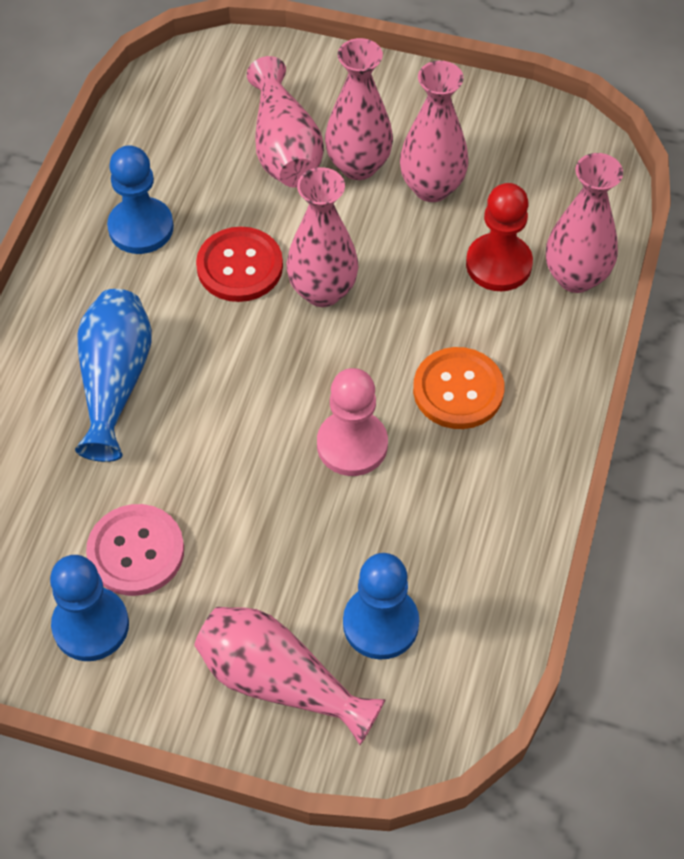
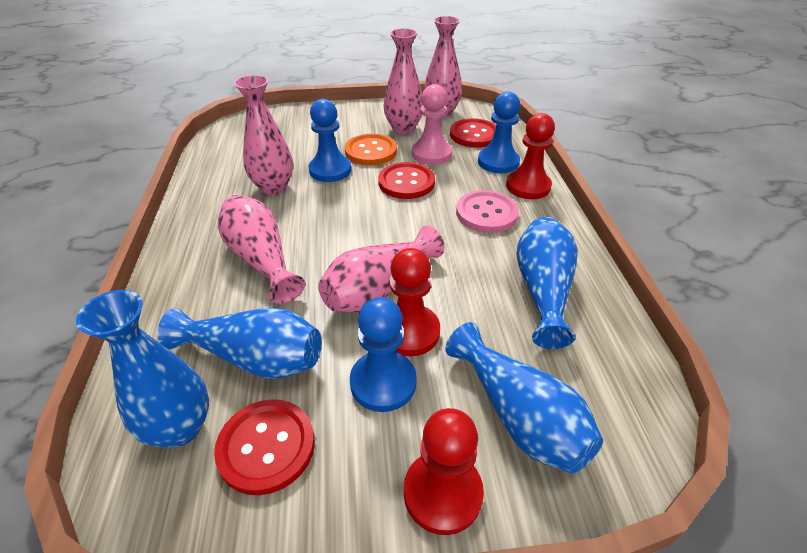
blue vase: [75,289,152,462] = 1 -> [76,290,209,447] [158,308,322,379] [445,322,603,474] [517,217,578,349] = 4
pink vase: [194,607,386,745] [247,56,324,187] [287,167,358,307] [325,38,393,180] [400,61,469,202] [546,153,623,293] = 6 -> [218,195,305,304] [234,75,293,195] [318,226,444,312] [383,28,423,134] [424,16,462,117] = 5
red button: [196,227,283,302] = 1 -> [214,399,315,495] [378,162,435,199] [450,118,496,148] = 3
red pawn: [466,183,533,291] = 1 -> [390,248,440,356] [404,408,484,535] [506,113,555,199] = 3

